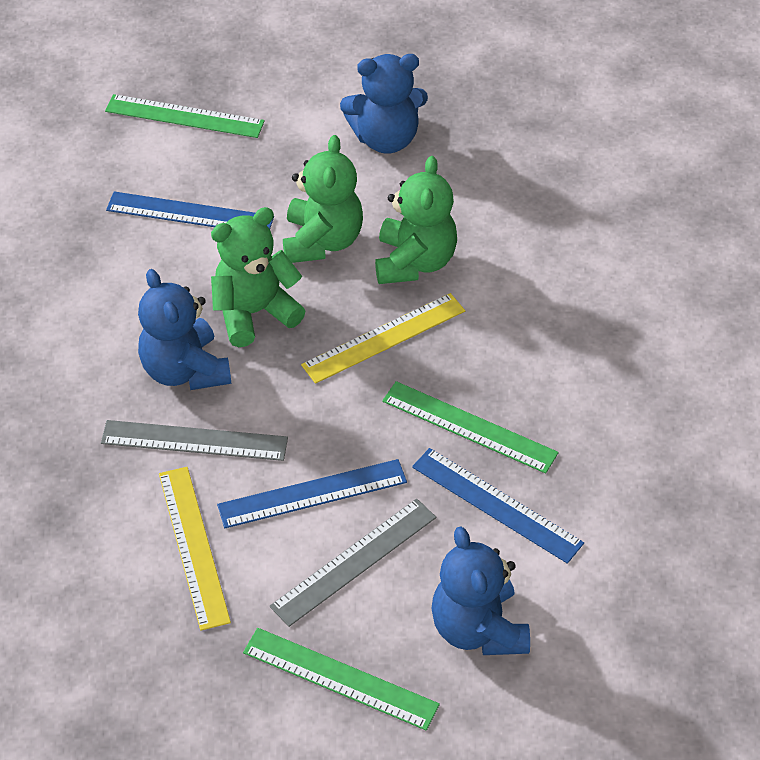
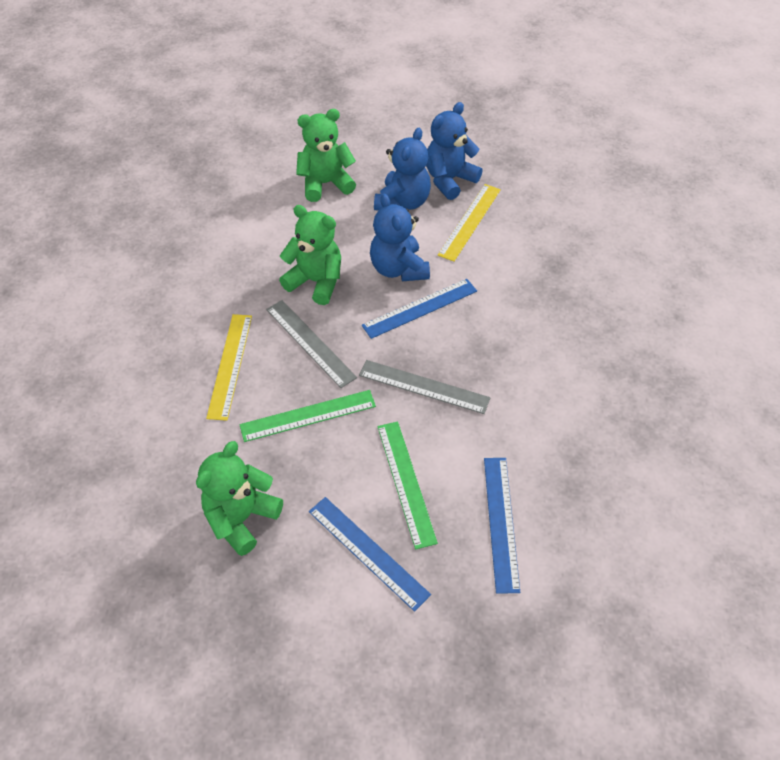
green ruler: [105,94,265,138] [243,628,440,730] [382,381,559,474] = 3 -> [240,390,376,442] [377,421,438,550] = 2

